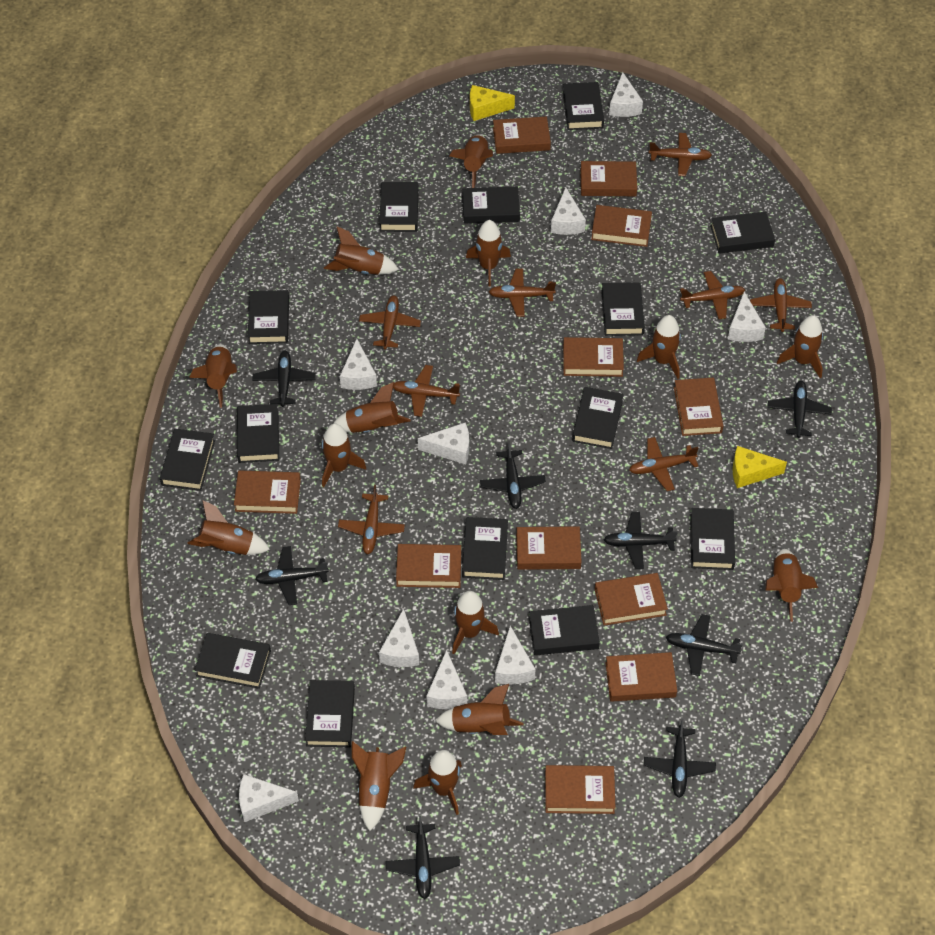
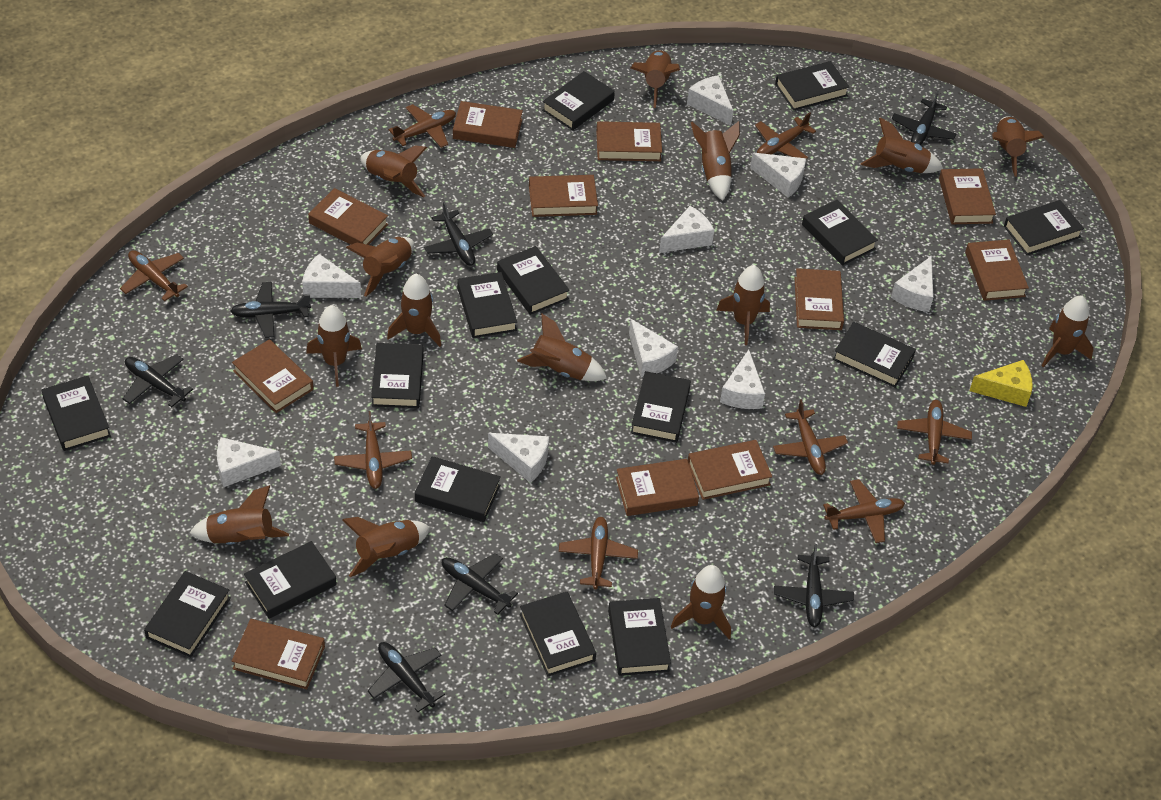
black book: [160,429,215,491] [195,633,271,689] [237,404,279,463] [248,290,289,344] [305,680,355,747] [379,182,419,232] [462,186,520,224] [462,517,508,580] [529,605,600,655] [563,82,604,130] [572,387,624,449] [601,282,645,336] [690,508,735,570] [710,212,775,254] = 14 -> [42,376,111,451] [144,571,231,657] [244,541,337,618] [371,343,423,408] [415,456,501,522] [457,272,517,338] [497,246,570,315] [520,592,596,676] [542,71,615,131] [608,598,671,676] [631,371,691,443] [775,61,849,111] [802,200,878,266] [833,322,916,387] [1004,200,1084,255] = 15
black plane: [252,351,316,407] [255,546,329,605] [385,816,460,899] [480,441,546,509] [603,512,678,569] [644,719,716,798] [666,614,743,676] [768,381,832,438] = 8 -> [123,354,193,407] [230,282,311,338] [368,642,445,712] [424,201,493,266] [442,553,518,615] [774,544,854,627] [892,91,956,145] = 7
yellow cheese: [470,85,515,121] [732,446,787,488] = 2 -> [969,360,1033,407] = 1

